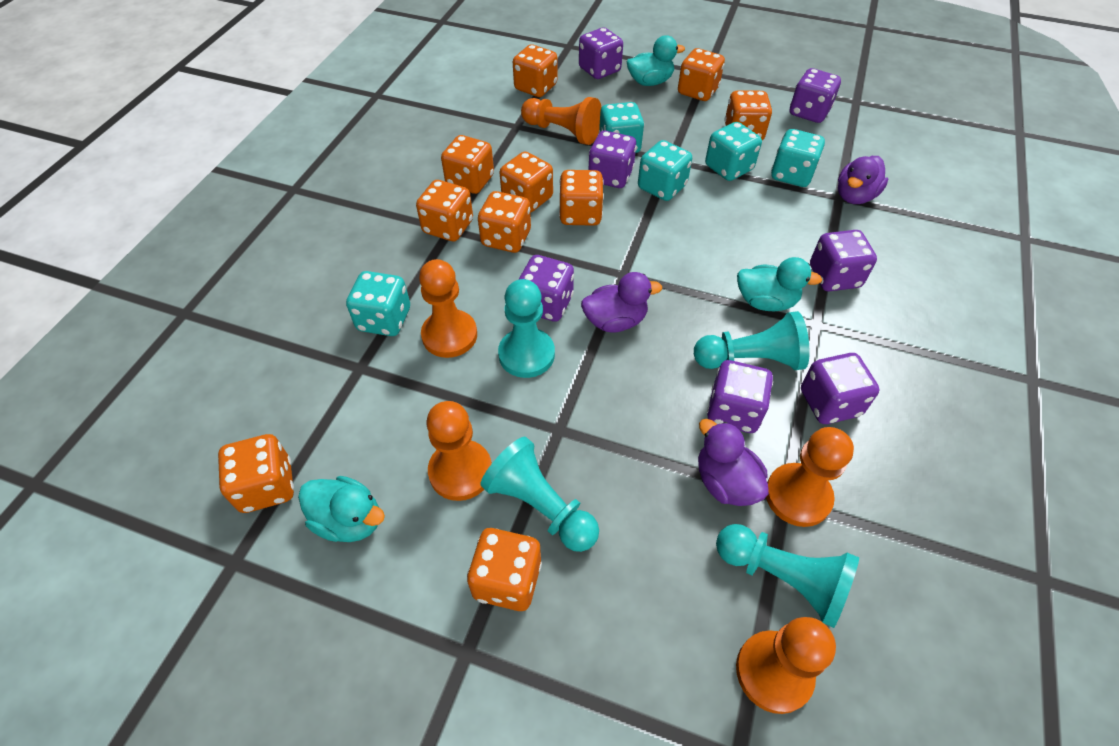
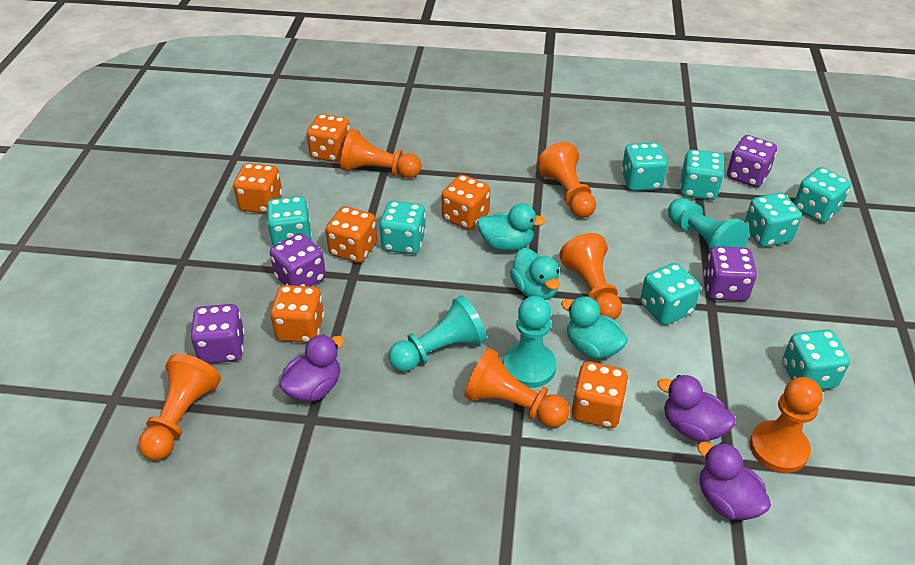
orange dice: [218,434,294,513] [416,180,473,241] [441,135,494,194] [467,528,542,611] [478,191,531,253] [500,151,553,213] [513,44,558,97] [559,170,604,226] [678,48,725,101] [724,91,772,140] = 10 -> [233,163,282,214] [270,285,324,343] [307,114,350,162] [325,206,377,263] [442,175,490,230] [572,361,628,428] = 6
orange pawn: [419,259,477,358] [427,401,492,501] [521,97,601,145] [736,617,836,714] [766,427,854,527] = 5 -> [138,354,221,460] [340,129,422,178] [464,348,570,428] [537,142,596,218] [559,233,622,320] [750,377,822,473] = 6
purple dice: [518,255,574,322] [579,28,623,79] [588,131,637,188] [707,360,773,433] [790,68,841,123] [801,353,879,424] [810,230,877,291] = 7 -> [190,304,245,363] [270,233,326,287] [704,246,757,301] [727,135,777,187] = 4
turquoise dice: [346,271,410,336] [599,102,644,153] [638,140,692,201] [705,122,762,181] [771,129,825,187] = 5 -> [266,196,312,246] [380,201,426,254] [621,143,668,191] [640,263,701,325] [680,150,724,200] [745,193,802,247] [782,329,850,390] [794,167,851,223] = 8
turquoise pawn: [481,436,599,552] [498,279,555,378] [694,311,810,370] [716,524,859,628] = 4 -> [389,295,487,372] [503,296,557,388] [668,198,750,252] = 3

